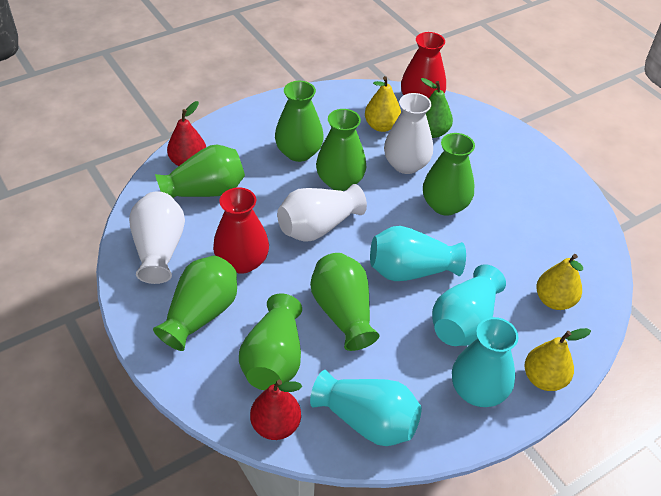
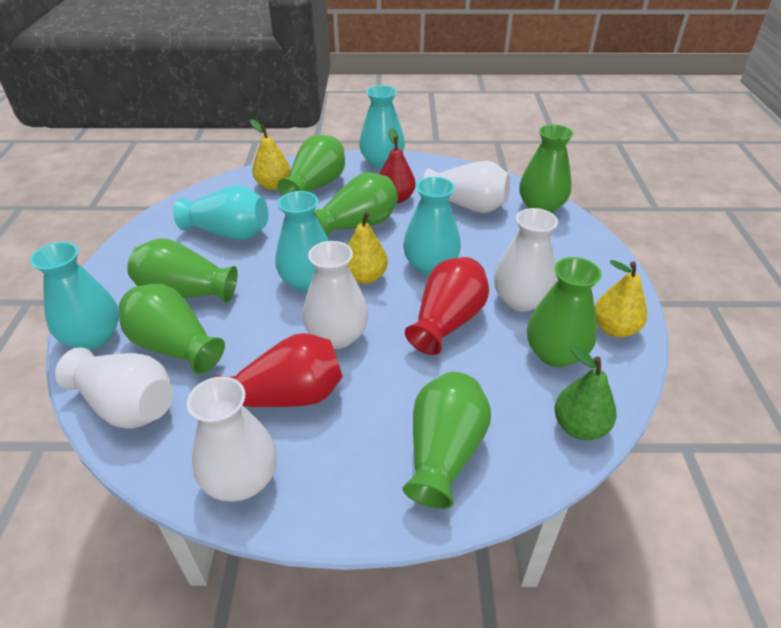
red pear: [167,101,206,166] [250,379,302,440] = 2 -> [380,128,416,203] = 1
turquoise vase: [310,370,422,446] [370,226,466,281] [432,264,506,346] [452,317,518,407] = 4 -> [30,242,119,350] [173,185,268,240] [275,191,329,292] [359,85,405,169] [403,177,461,275] = 5
white vase: [129,191,185,284] [277,184,367,242] [384,93,433,174] = 3 -> [55,347,173,429] [187,377,277,502] [303,241,369,349] [423,161,510,213] [494,208,558,312] = 5

